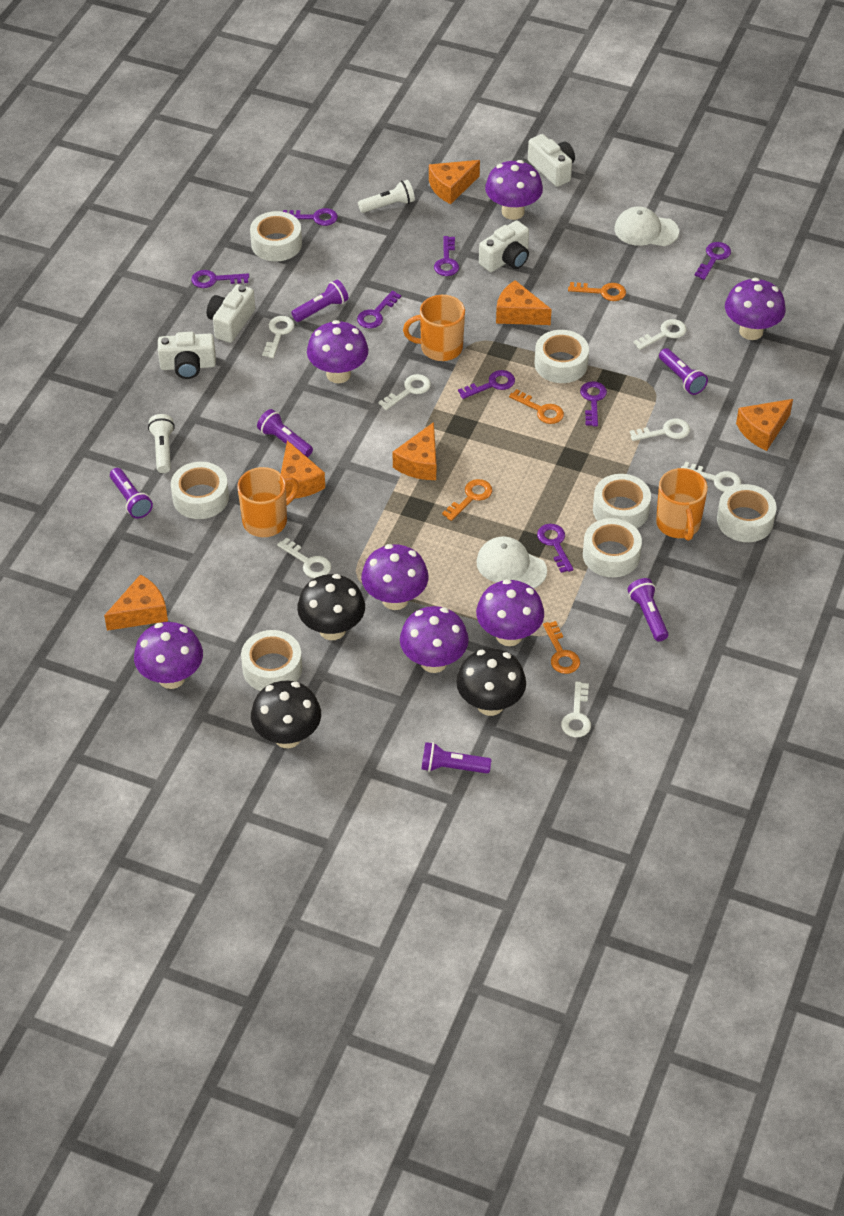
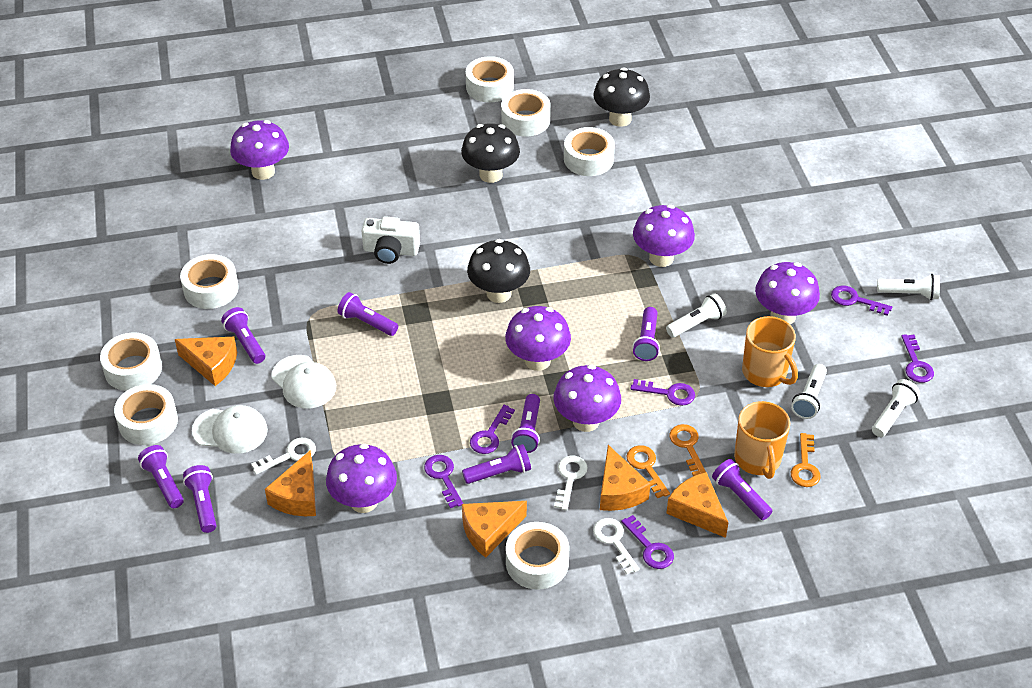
orange cheese: [104,574,168,631] [281,440,325,499] [393,422,436,480] [429,160,480,204] [496,280,552,325] [736,399,793,451] = 6 -> [175,337,237,386] [265,451,316,516] [462,501,527,558] [600,445,650,511] [666,472,729,538] = 5
orange key: [442,479,492,521] [509,389,564,424] [543,621,580,674] [568,282,626,301] = 4 -> [626,445,670,498] [669,424,706,476] [791,433,821,487] = 3
orange mug: [237,467,299,537] [403,295,465,361] [656,468,708,541] = 3 -> [734,401,790,479] [742,316,798,387] = 2
purple flashlight: [110,468,153,518] [257,409,313,457] [291,280,348,322] [421,742,491,773] [627,578,669,641] [659,348,708,395] = 6 -> [138,445,184,508] [183,465,216,533] [221,307,265,364] [337,292,398,336] [462,444,531,484] [511,394,540,453] [632,307,660,361] [712,459,773,520] = 8
purple key: [191,270,249,288] [283,208,338,226] [357,291,401,328] [434,236,459,276] [458,370,515,399] [537,524,573,573] [580,381,607,426] [694,242,731,280] = 8 -> [424,455,463,508] [470,405,515,454] [621,515,674,569] [630,379,695,406] [831,285,892,316] [901,334,934,383] = 6
purple mushroom: [134,622,203,689] [307,320,368,383] [361,544,429,610] [400,606,469,673] [476,579,544,646] [485,160,543,220] [725,278,785,340] = 7 -> [230,120,289,180] [326,444,397,513] [505,306,571,371] [553,365,621,432] [633,205,695,267] [755,262,820,324] = 6
white camera: [158,332,216,379] [207,284,255,343] [479,220,529,272] [528,134,575,187] = 4 -> [361,216,420,264] = 1
white flashlight: [148,414,175,473] [358,180,415,213] = 2 -> [666,293,727,338] [791,364,827,419] [872,379,920,437] [877,274,940,300] = 4
white key: [262,316,295,358] [277,537,331,578] [379,374,431,410] [561,681,591,738] [630,418,690,441] [633,319,687,350] [681,461,741,492] = 7 -> [251,437,316,475] [554,456,588,511] [593,518,640,574] = 3

